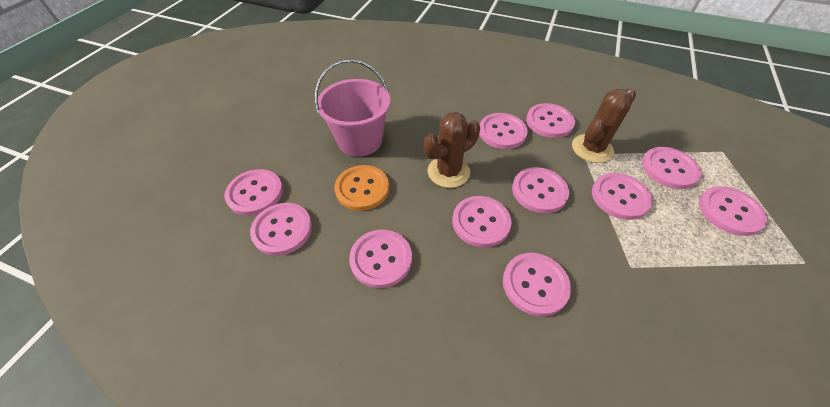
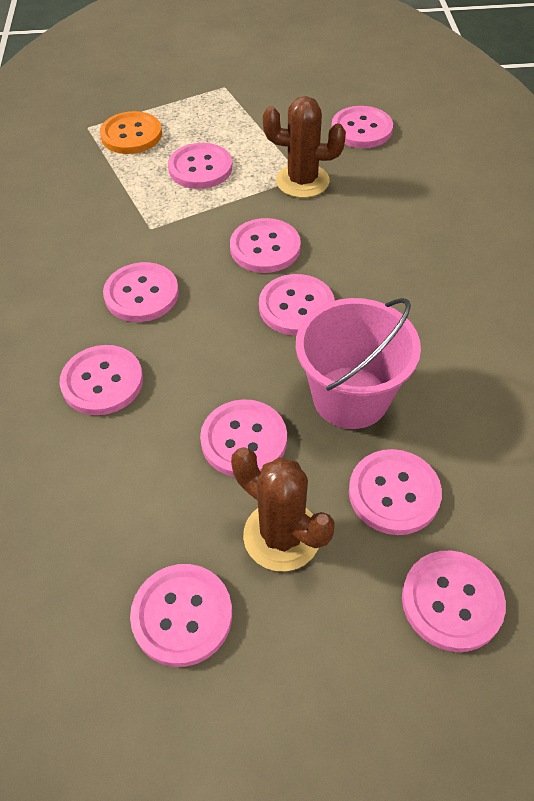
pink button: [224,169,283,216] [250,203,312,256] [349,230,412,288] [452,196,512,247] [479,113,528,149] [503,253,571,316] [512,167,569,213] [526,103,575,138] [592,173,653,220] [642,147,701,189] [699,186,767,236] = 11 -> [60,345,143,415] [103,262,179,322] [130,564,232,667] [168,143,232,189] [200,399,287,477] [230,218,301,273] [259,274,335,336] [331,106,393,148] [349,449,442,535] [402,551,506,652] = 10

